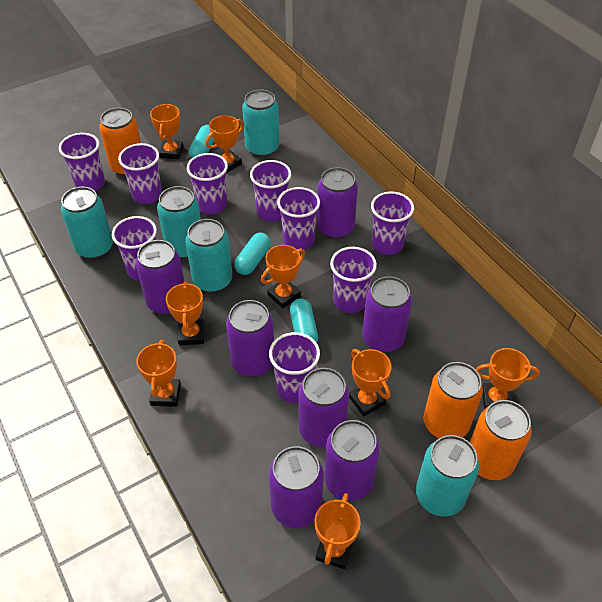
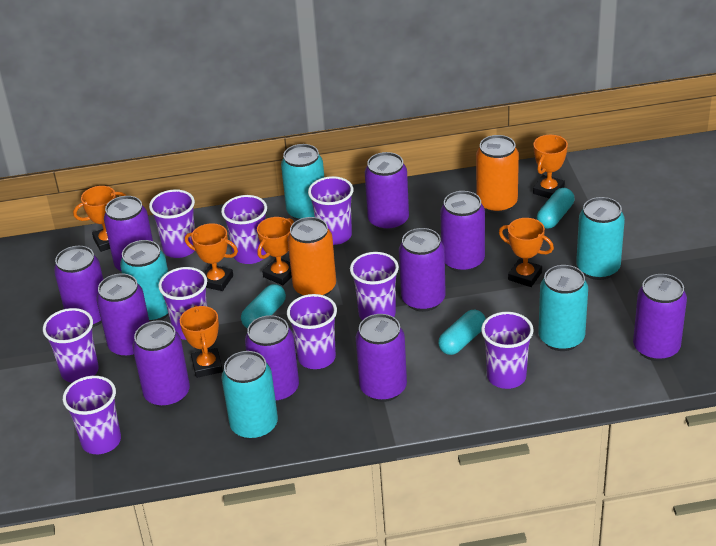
orange can: [99,108,141,176] [424,362,483,438] [470,400,532,480] = 3 -> [287,217,336,296] [476,135,519,214] = 2
orange trophy: [136,340,181,407] [150,104,184,159] [166,281,204,346] [206,115,244,173] [261,245,305,308] [315,493,361,569] [349,349,392,416] [475,348,540,409] = 8 -> [73,186,126,252] [180,305,223,378] [185,223,238,291] [257,217,294,285] [499,218,554,287] [533,135,568,198] = 6
purple can: [136,240,184,315] [226,300,274,377] [269,446,324,528] [299,368,349,447] [317,167,358,239] [324,420,380,501] [362,276,412,353] = 7 -> [54,246,103,327] [96,273,149,358] [104,196,153,271] [132,320,190,408] [245,315,299,403] [356,314,407,402] [365,152,409,231] [399,228,446,312] [440,191,485,273] [633,274,687,361] = 10

